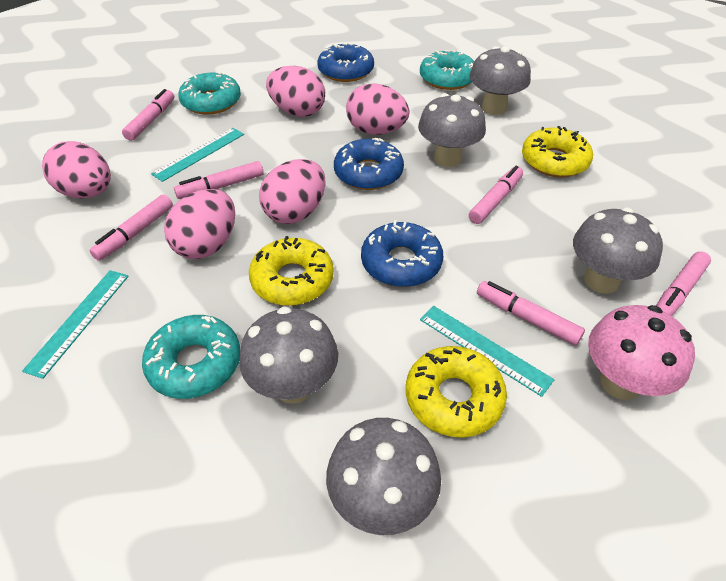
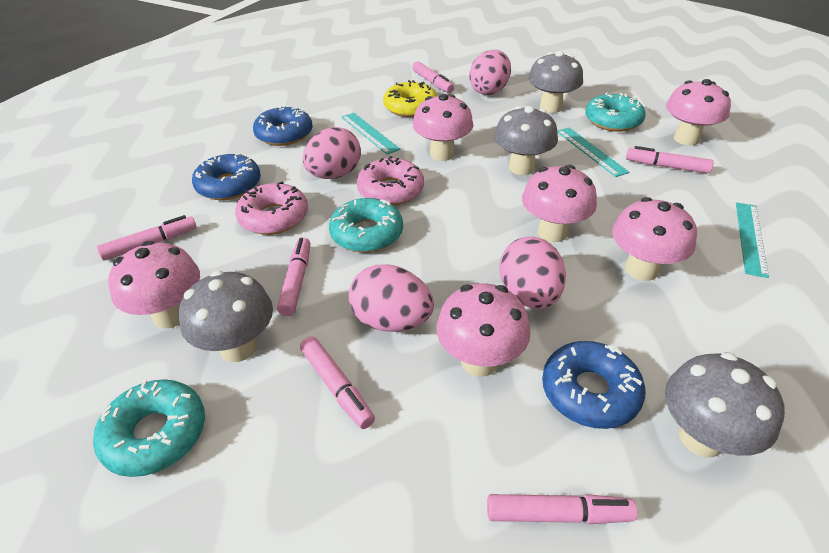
grey mushroom: [239,307,338,404] [326,418,441,535] [418,93,486,167] [469,46,531,115] [573,207,663,294] = 5 -> [179,270,273,362] [494,106,558,175] [528,51,583,113] [665,352,785,457] = 4
pink donut: none = 0 -> [235,181,308,235] [357,156,424,205] = 2
pink egg: [42,141,111,199] [164,189,235,259] [259,159,326,224] [266,66,325,117] [346,83,409,135] = 5 -> [303,127,361,179] [349,264,434,332] [469,50,511,95] [500,237,566,309] = 4
pink mushroom: [588,305,695,400] = 1 -> [108,241,200,329] [413,94,473,161] [436,283,530,377] [522,165,597,242] [612,197,697,281] [666,79,731,146] = 6
yellow donut: [249,236,334,306] [406,346,507,438] [522,126,593,177] = 3 -> [383,80,438,117] = 1

